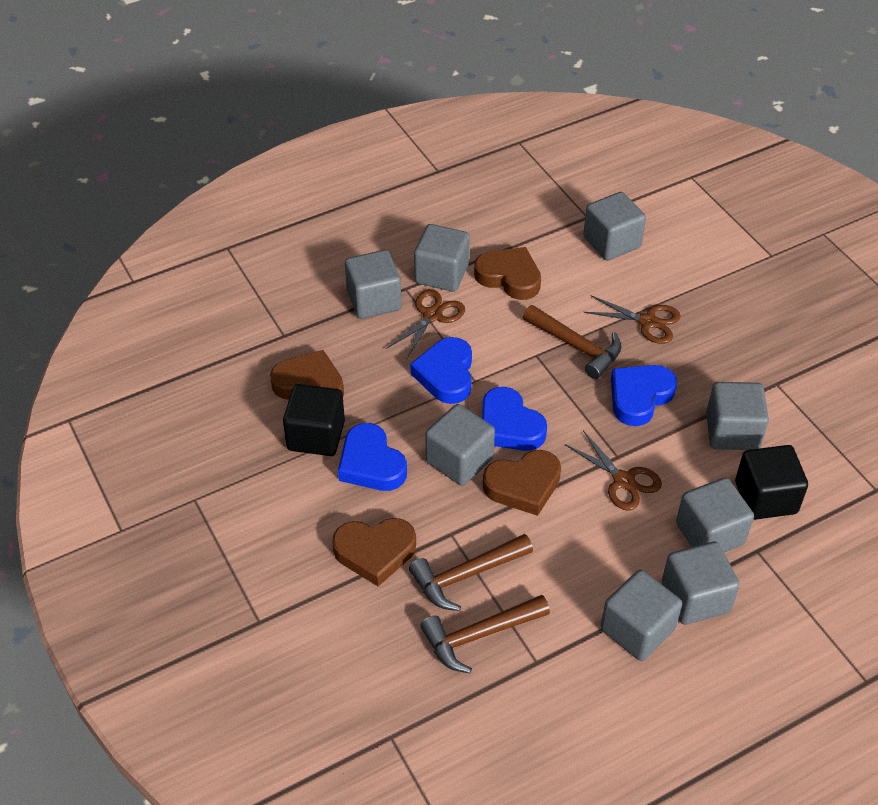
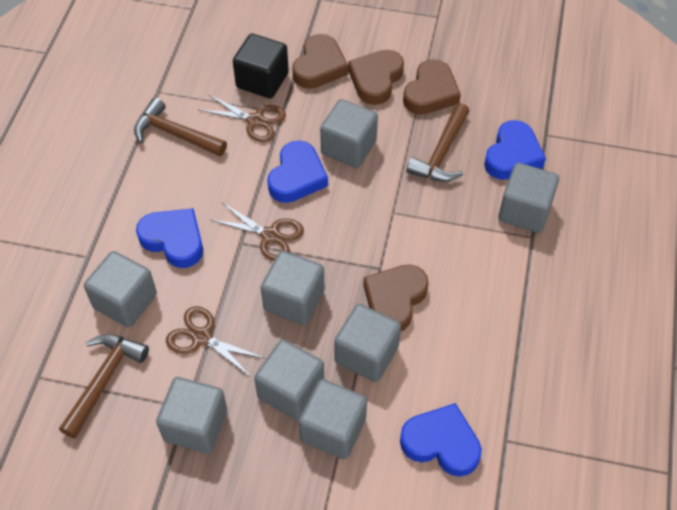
black cube: [283,384,345,456] [735,445,808,520] = 2 -> [233,33,289,99] = 1

